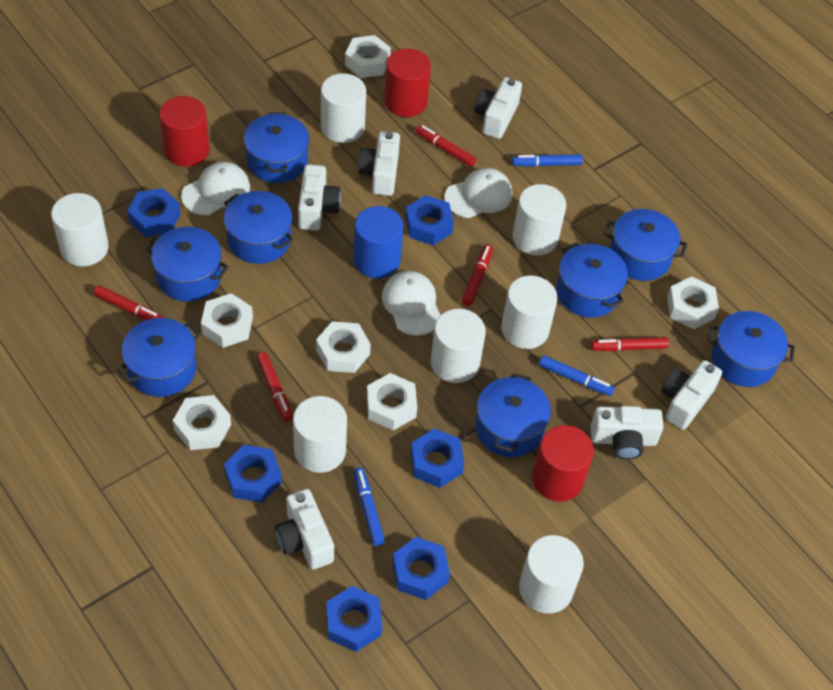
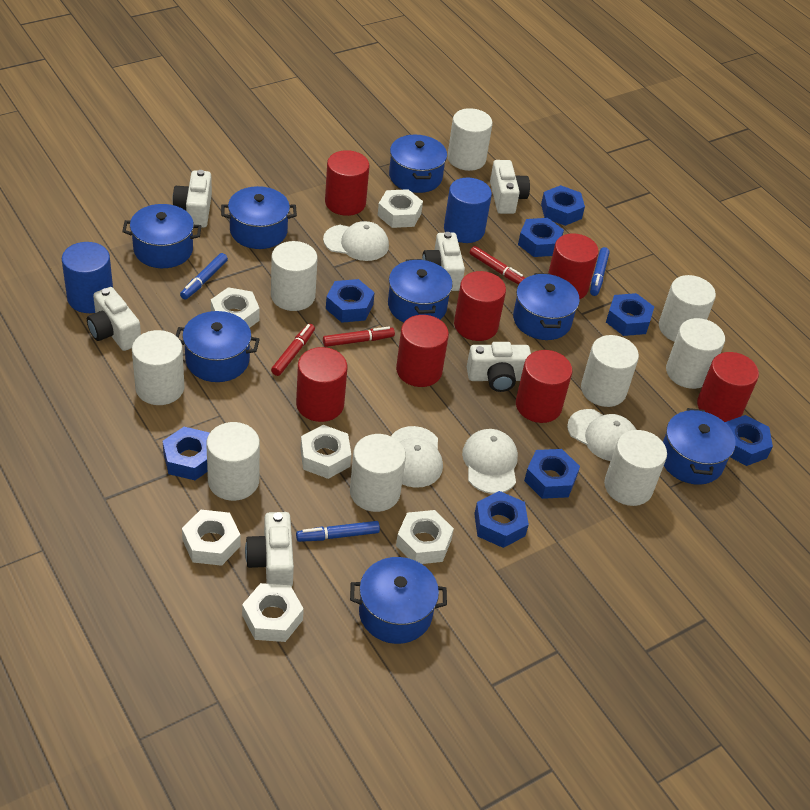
blue cylinder: [354,206,404,279] = 1 -> [62,242,113,313] [444,178,492,243] = 2
blue nut: [128,188,181,237] [224,445,282,502] [326,586,382,652] [392,537,450,600] [405,195,454,245] [410,428,464,488] = 6 -> [163,427,210,480] [326,279,375,323] [474,491,529,548] [518,218,564,257] [524,449,580,499] [541,185,585,226] [606,293,654,336] [725,415,773,466] = 8
red cylinder: [159,96,210,167] [385,48,431,117] [532,425,594,502] = 3 -> [296,347,347,422] [325,150,369,216] [396,315,449,387] [454,271,506,341] [516,350,572,423] [548,233,599,299] [697,352,759,422] = 7
red marker: [94,285,164,320] [256,352,293,421] [415,125,476,167] [461,244,493,306] [591,337,669,351] = 5 -> [271,324,315,376] [323,327,395,347] [470,246,525,285] = 3
white cap: [181,162,250,215] [382,271,441,336] [444,168,512,218] = 3 -> [323,221,389,261] [391,426,443,488] [462,429,518,494] [567,409,636,461] = 4
white cylinder: [51,193,109,266] [293,396,347,473] [321,73,366,143] [431,309,486,383] [501,275,557,349] [513,184,566,256] [519,535,584,614] = 7 -> [132,330,185,405] [206,422,260,501] [271,241,318,311] [350,434,406,512] [447,108,493,171] [581,335,639,407] [604,430,667,506] [659,275,716,342] [666,318,725,389] = 9

